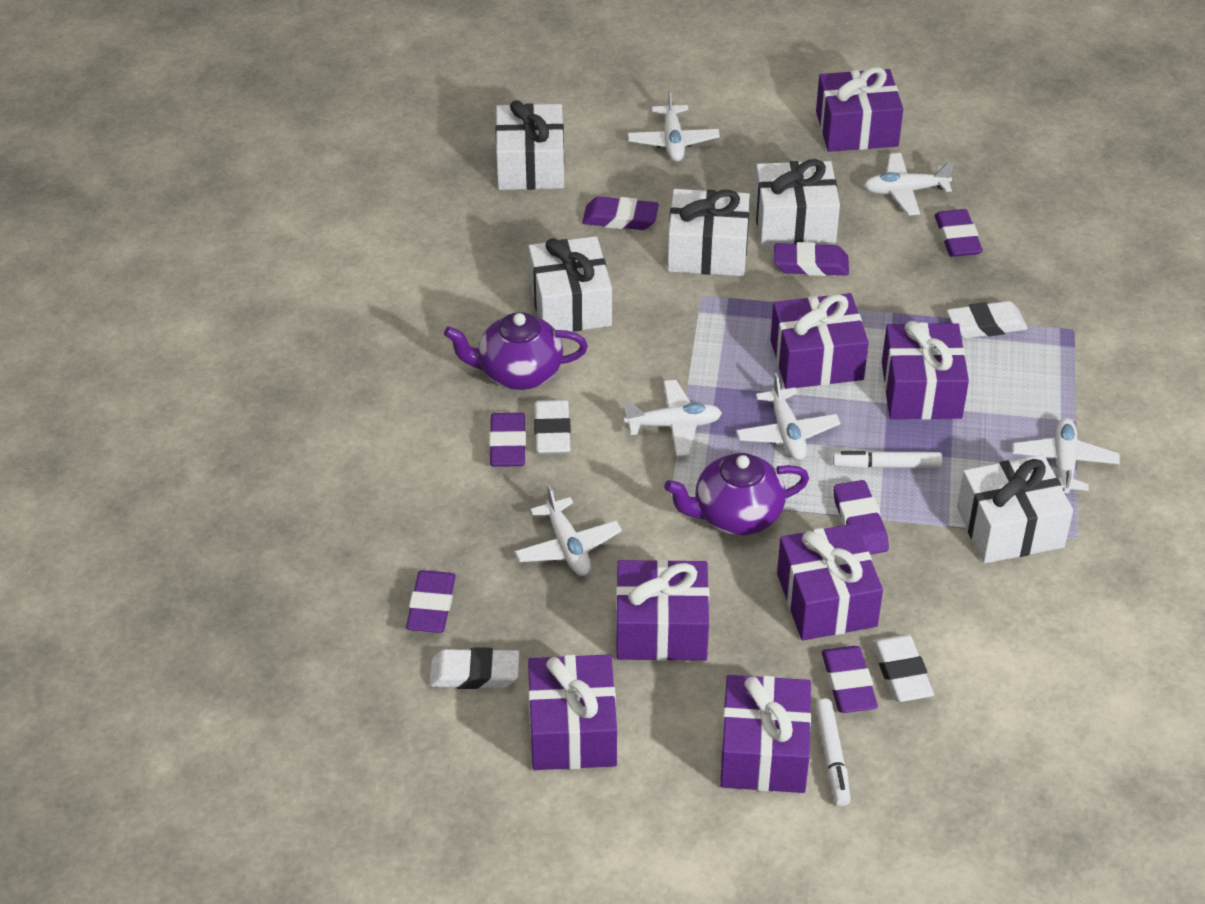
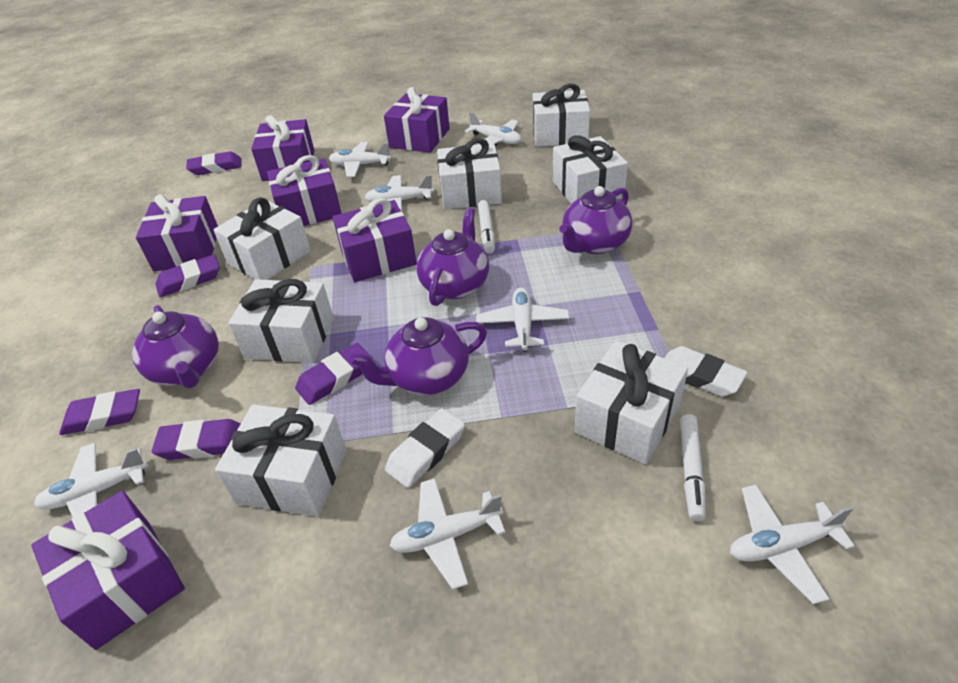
purple eraser: [406,570,456,633] [489,413,526,467] [582,197,659,230] [774,242,849,276] [822,646,878,713] [833,480,889,555] [935,209,983,257] = 7 -> [60,389,140,435] [152,419,240,460] [156,255,220,297] [186,151,242,175] [295,343,372,405] = 5
purple gift: [528,655,617,770] [616,559,709,661] [720,675,811,793] [770,293,869,389] [777,523,883,640] [816,67,903,152] [882,321,969,420] = 7 -> [31,491,185,650] [136,194,218,271] [251,115,315,181] [267,155,342,226] [333,198,417,282] [384,87,450,153] = 6
purple teapot: [444,312,588,390] [664,453,809,535] = 2 -> [132,305,219,388] [349,317,487,395] [416,207,489,306] [559,186,632,254] = 4
white eraser: [429,647,519,689] [534,400,571,454] [873,635,934,702] [947,301,1028,338] = 4 -> [385,409,465,488] [665,346,747,397] = 2
white gift: [495,100,564,190] [528,236,612,332] [667,189,750,276] [754,159,840,246] [957,455,1073,563] = 5 -> [213,197,311,280] [215,404,347,516] [228,279,334,363] [437,138,502,209] [533,83,590,147] [553,135,628,204] [575,341,688,464] = 7
white plane: [515,485,622,576] [624,380,722,457] [628,89,720,162] [736,373,840,460] [864,153,954,215] [1013,418,1120,495] = 6 -> [34,443,148,517] [329,142,391,177] [365,175,434,212] [389,478,506,590] [465,112,521,146] [476,288,570,352] [730,485,855,604] = 7

